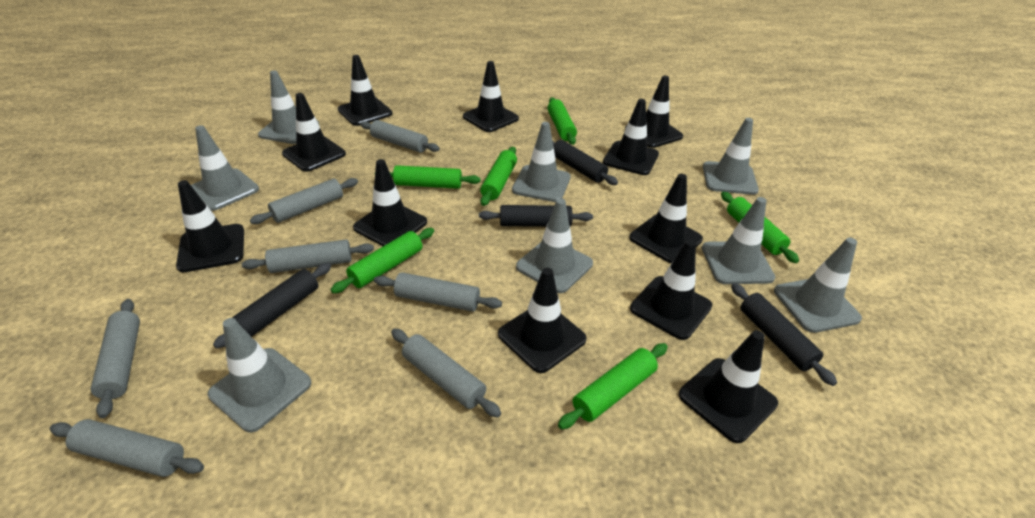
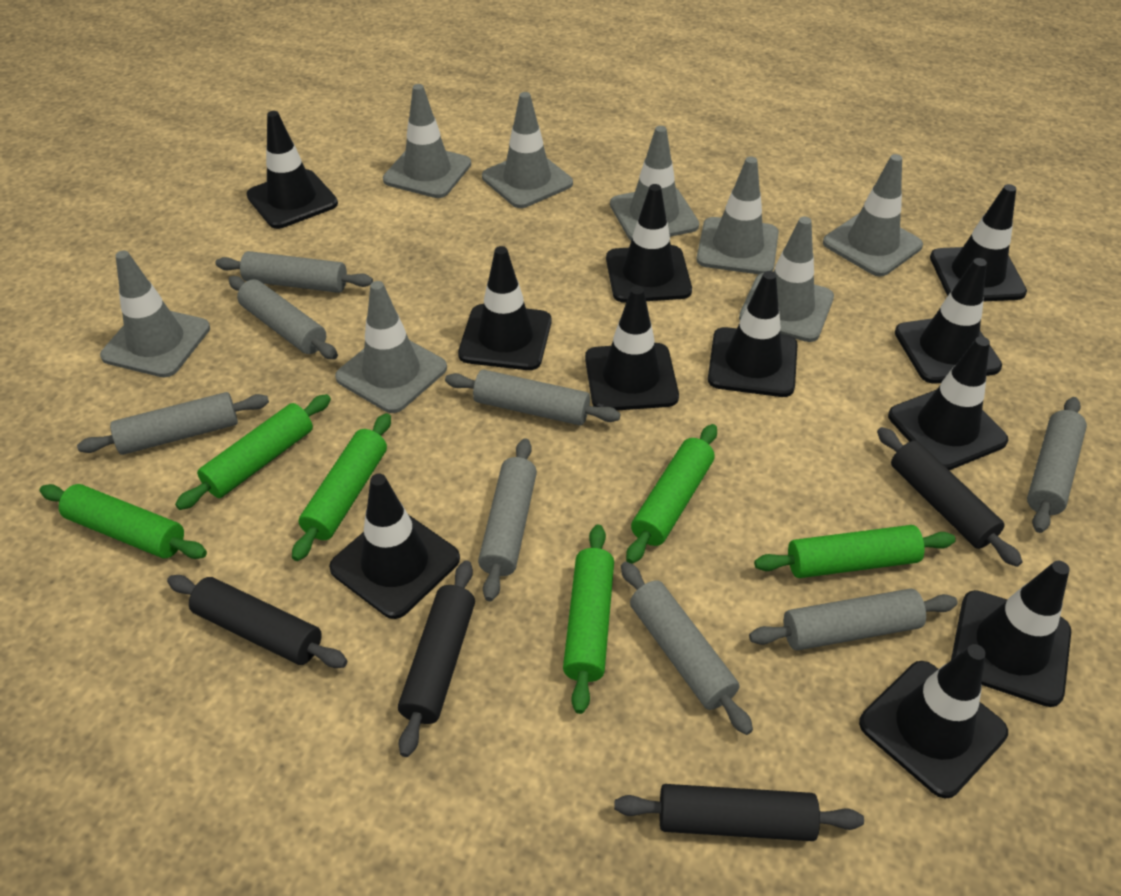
grey rolling pin: [50,419,204,477] [91,299,140,418] [242,240,374,273] [250,178,358,224] [360,120,440,153] [374,272,502,312] [391,329,501,417] = 7 -> [77,392,269,455] [215,251,373,293] [228,276,338,359] [445,370,621,426] [478,438,537,601] [621,562,753,735] [749,589,958,651] [1027,397,1087,533] = 8

